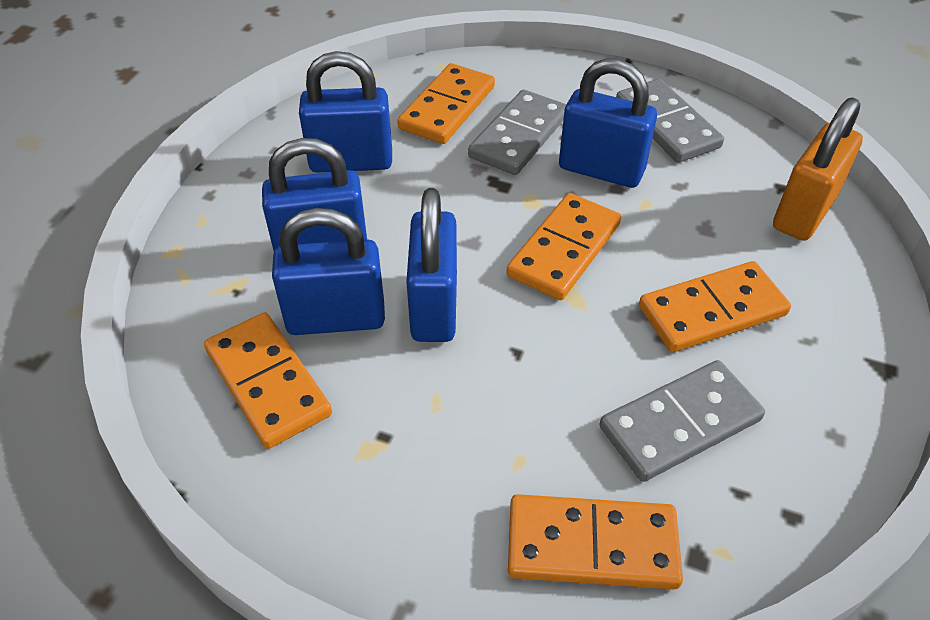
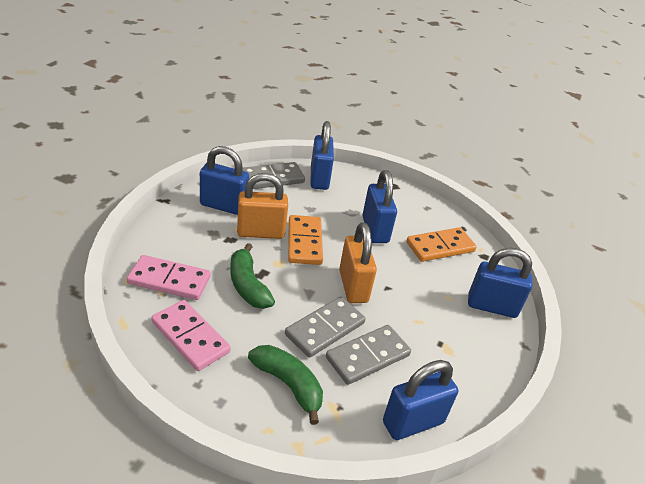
green banana: none = 0 -> [230,243,275,309] [248,345,323,425] = 2
orange domino: [204,312,332,449] [397,63,495,144] [506,193,621,300] [508,494,683,589] [639,261,791,352] = 5 -> [288,215,323,265] [406,227,477,262] = 2
orange padlock: [773,97,863,241] = 1 -> [237,173,288,239] [339,222,377,303] = 2
pink domino: none = 0 -> [127,255,211,300] [152,300,231,371] = 2

